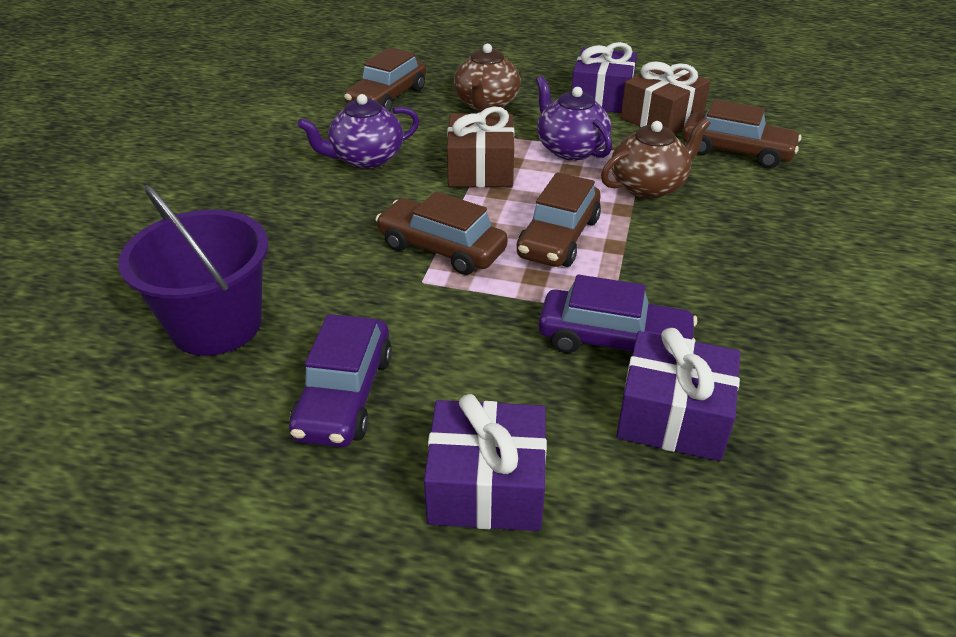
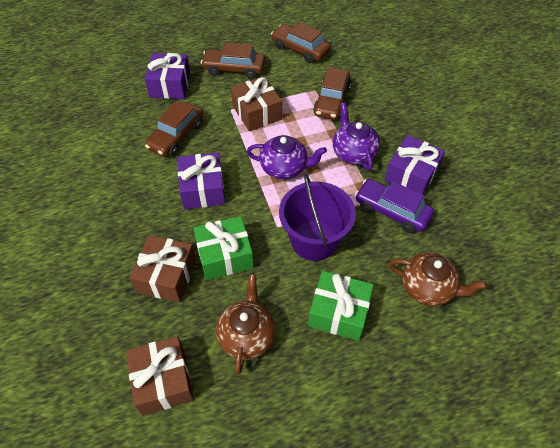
brown gift: [447,106,514,187] [621,62,710,133] = 2 -> [126,336,194,416] [130,235,196,302] [231,76,282,131] = 3
green gift: none = 0 -> [193,216,254,280] [308,271,373,341] = 2
purple car: [289,314,392,447] [538,275,697,353] = 2 -> [355,179,434,233] = 1

